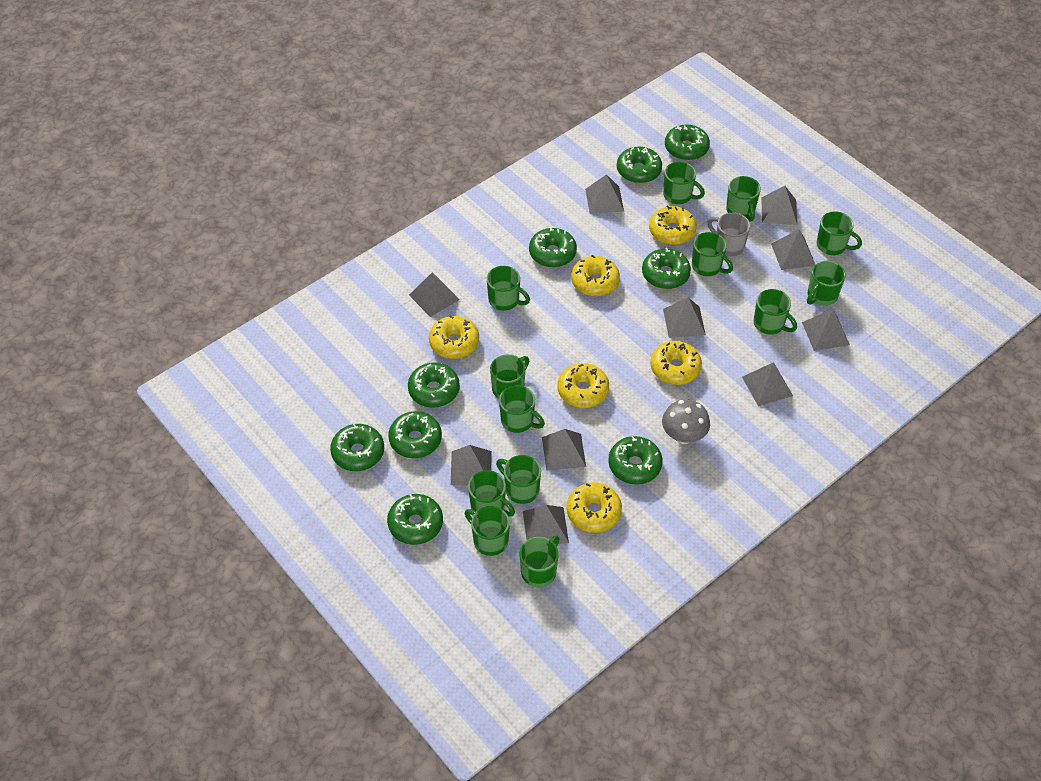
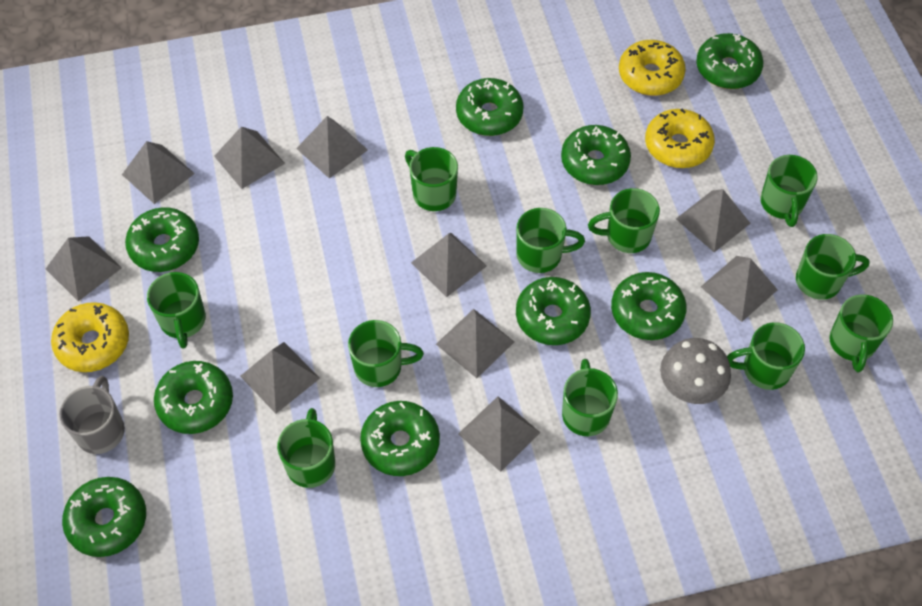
green mug: [465,506,510,556] [468,470,515,517] [487,266,530,311] [490,354,529,399] [496,455,541,504] [499,385,545,433] [520,535,559,587] [663,162,705,204] [692,232,733,276] [726,176,761,222] [753,289,797,334] [807,261,846,306] [816,211,862,255] = 13 -> [147,272,206,349] [277,408,335,488] [348,320,424,387] [405,147,458,211] [516,208,585,273] [562,359,618,436] [588,188,660,253] [727,322,805,390] [761,155,818,227] [796,234,870,300] [829,294,893,372] = 11
yellow donut: [429,315,479,359] [558,363,609,408] [567,482,622,533] [571,255,620,296] [649,205,697,245] [650,341,702,385] = 6 -> [51,302,129,372] [619,40,686,96] [645,109,715,168] = 3

